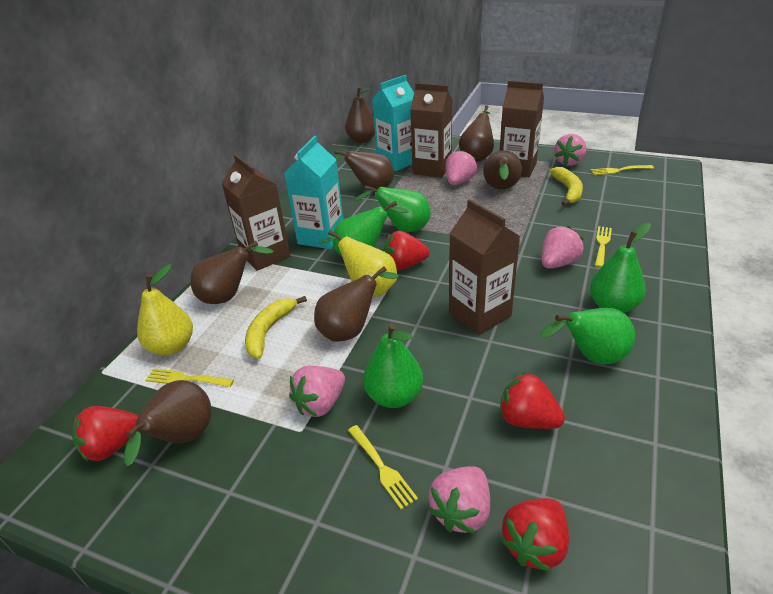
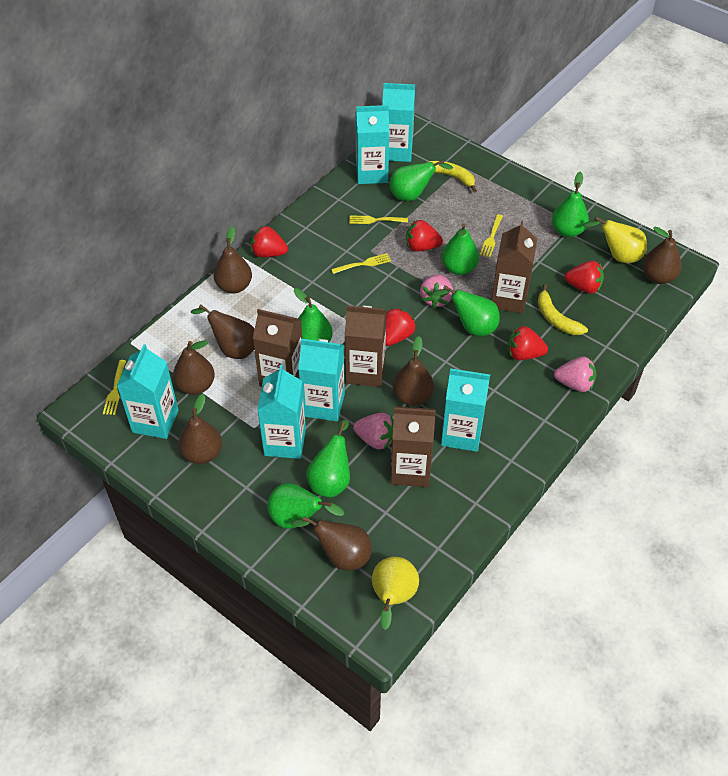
green pear: [333,201,409,256] [353,186,431,232] [363,323,423,408] [540,308,635,365] [590,223,651,313] = 5 -> [267,483,344,529] [294,288,332,342] [306,420,350,497] [389,159,453,201] [432,286,500,336] [442,224,479,275] [552,172,589,237] = 7
pink strawberry: [289,366,345,417] [428,466,490,534] [446,150,477,185] [542,226,584,269] [554,134,587,166] = 5 -> [353,413,394,450] [420,274,453,308] [554,357,597,392] = 3
red strawberry: [72,406,139,461] [384,231,429,270] [500,372,565,429] [500,498,569,572] = 4 -> [251,225,288,257] [386,308,416,346] [406,220,443,252] [508,326,548,360] [565,261,604,294] = 5
turquoise carton: [284,136,344,249] [372,75,414,171] = 2 -> [117,344,178,439] [257,365,306,459] [298,339,345,422] [355,105,389,184] [382,83,415,162] [441,368,490,452] = 6

